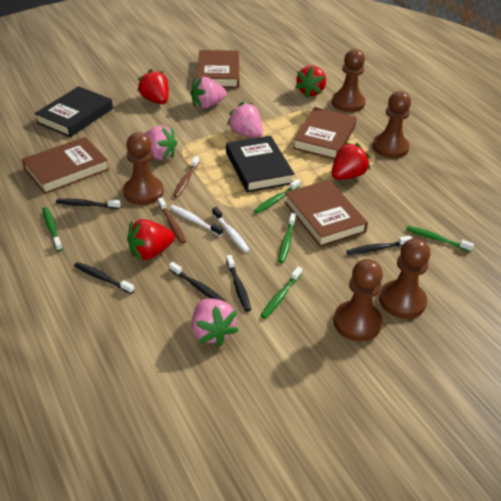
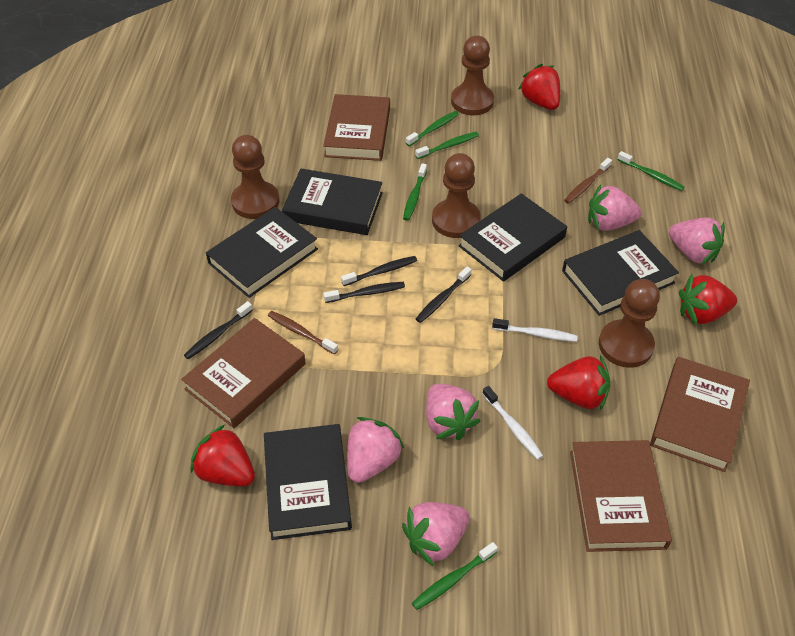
black book: [35,86,113,137] [226,136,294,192] = 2 -> [206,207,318,298] [264,424,352,540] [282,169,383,235] [458,193,567,282] [562,230,679,316] = 5
black toothbrush: [56,199,120,209] [74,262,134,294] [169,262,226,302] [226,255,251,312] [347,236,412,255] = 5 -> [184,301,253,359] [324,282,405,303] [341,256,417,286] [416,266,472,323] = 4
brown pawn: [123,132,164,205] [332,49,366,112] [333,259,383,341] [372,91,411,158] [379,238,430,319] = 5 -> [231,135,279,219] [432,153,481,238] [451,36,494,115] [599,279,660,368] = 4
pink strawberry: [144,125,177,160] [190,77,227,109] [192,298,239,346] [227,102,263,138] = 4 -> [347,417,405,483] [402,502,470,566] [426,384,480,440] [588,184,642,231] [669,218,725,265] = 5

